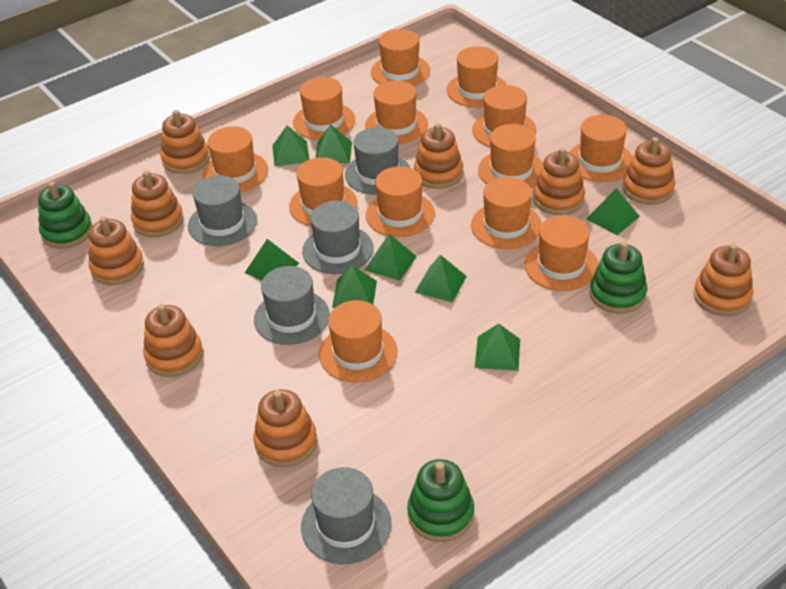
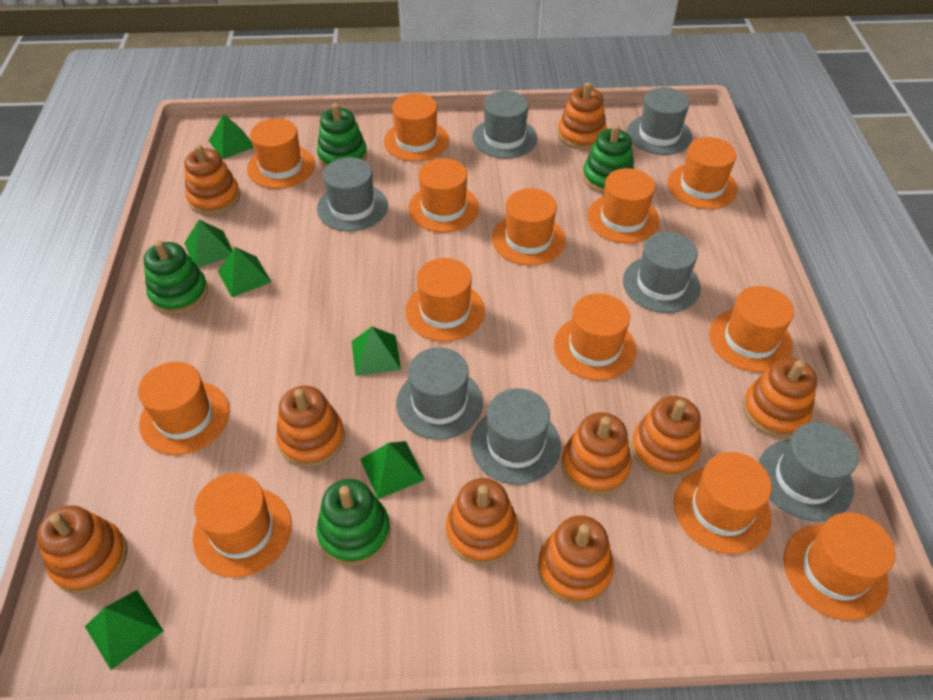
green pyramid: [245,239,299,280] [272,125,310,166] [315,124,352,163] [332,265,377,308] [365,234,417,281] [415,255,467,302] [475,324,520,371] [586,188,640,235] = 8 -> [85,590,164,670] [184,220,232,268] [208,114,254,159] [218,247,271,297] [352,327,401,376] [360,441,425,499] = 6
green stacking toy: [38,182,93,249] [407,459,474,542] [590,241,647,314] = 3 -> [144,240,208,315] [316,479,391,566] [317,103,367,168] [583,125,634,193] = 4
grey hat: [188,176,257,246] [254,266,330,345] [301,467,391,564] [302,201,374,274] [345,127,410,195] = 5 -> [317,157,388,231] [396,347,483,440] [471,388,561,485] [472,91,537,159] [623,232,701,313] [627,87,692,155] [759,422,859,522] = 7

